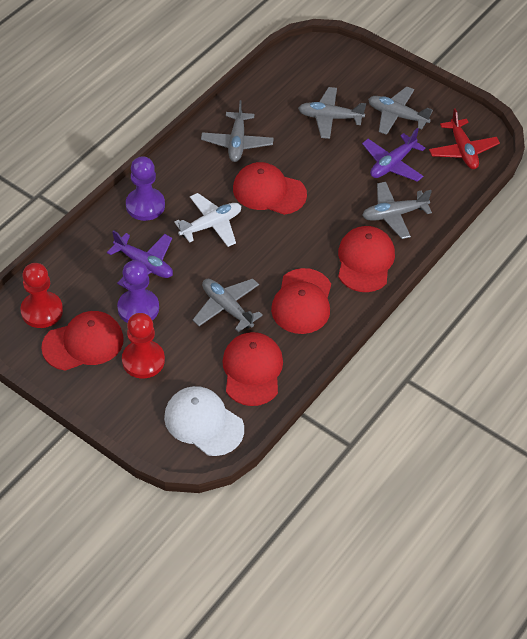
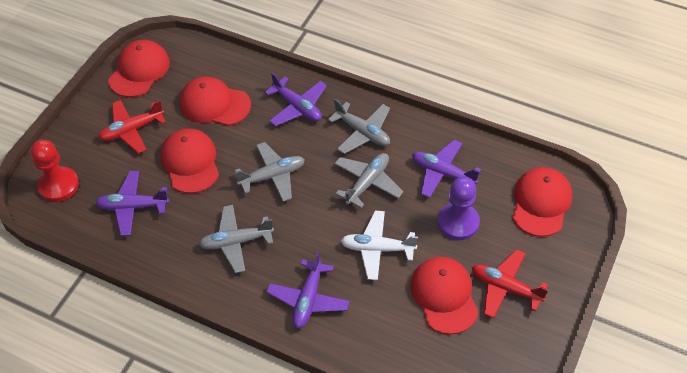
grey plane: [193,279,263,333] [201,100,274,162] [298,87,366,139] [362,182,432,239] [368,86,433,135] = 5 -> [199,205,274,273] [235,142,305,202] [328,99,390,154] [334,153,404,208] = 4
purple pawn: [117,260,159,323] [126,156,165,221] = 2 -> [438,177,480,240] = 1
purple plane: [107,230,173,288] [362,128,426,182] = 2 -> [95,171,169,236] [265,72,327,126] [266,251,349,328] [412,140,481,198] = 4
red pawn: [20,263,63,328] [122,313,165,379] = 2 -> [31,140,79,202] = 1
red plane: [429,108,500,169] = 1 -> [98,100,166,154] [472,249,548,318] = 2
white cap: [164,386,244,456] = 1 -> none = 0

